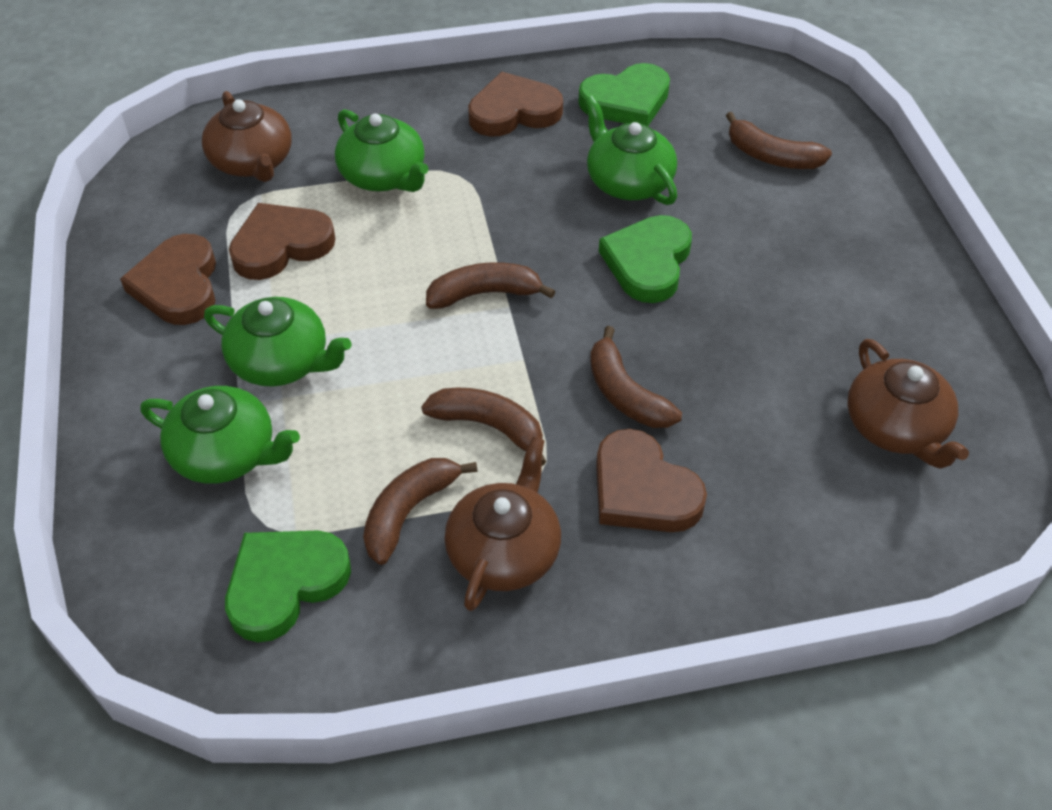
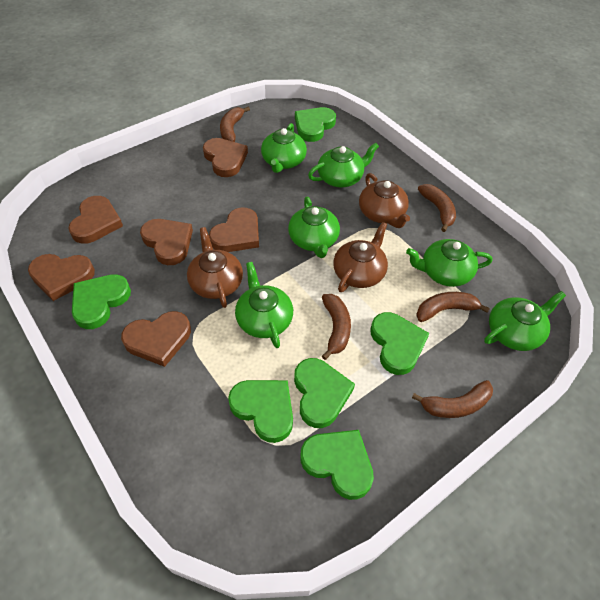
brown heart: [120,234,216,325] [229,203,336,280] [468,72,563,137] [596,429,707,532] = 4 -> [28,254,95,301] [68,196,123,244] [121,311,191,367] [140,219,193,265] [203,138,248,177] [209,207,259,252] = 6
green heart: [225,531,351,642] [578,63,670,126] [599,215,692,303] = 3 -> [72,274,131,329] [228,380,293,443] [294,358,355,428] [295,107,336,142] [300,430,374,500] [370,312,430,375] = 6
green teapot: [140,386,300,484] [204,297,351,387] [335,109,428,192] [585,96,677,205] = 4 -> [235,262,293,348] [261,123,307,173] [288,197,340,258] [308,143,379,187] [406,239,492,287] [484,291,566,351] = 6

